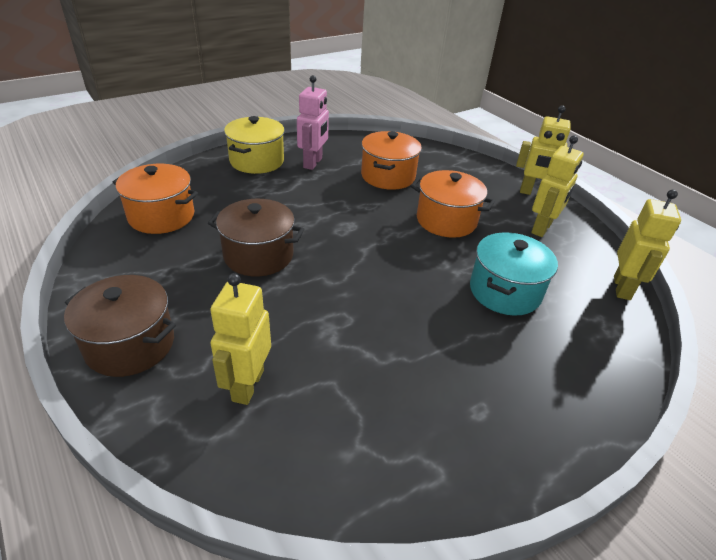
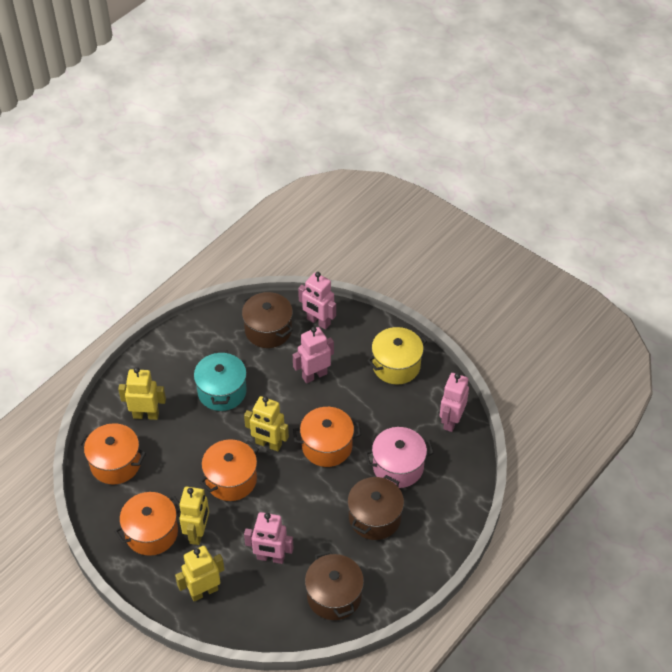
brown pot: [64,275,176,377] [208,199,304,277] = 2 -> [242,292,293,348] [305,550,364,620] [347,475,404,540] = 3
orange pot: [113,164,198,234] [361,131,422,190] [411,170,495,238] = 3 -> [79,423,146,484] [114,492,180,556] [200,439,259,501] [293,407,361,467] = 4
pink pot: none = 0 -> [365,427,434,488] = 1
pink robot: [297,75,329,170] = 1 -> [244,512,293,564] [293,327,334,383] [298,272,336,330] [440,373,469,432] = 4

